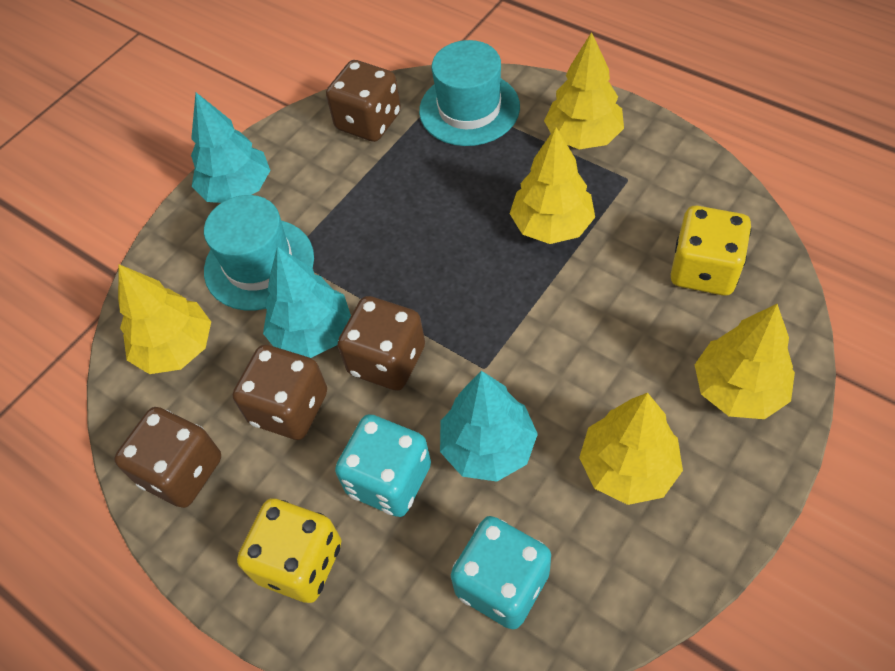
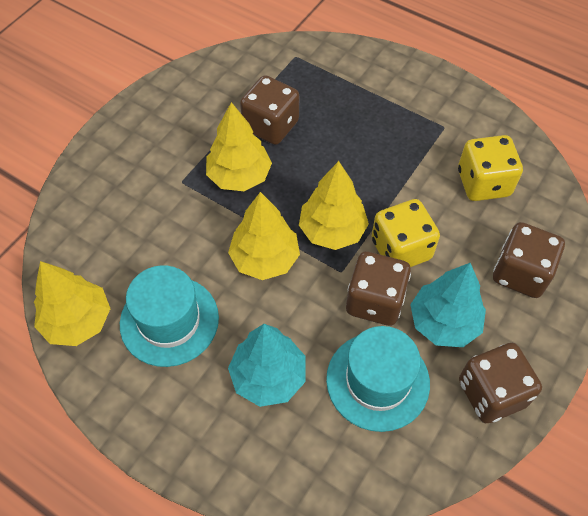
turquoise dice: [335,414,431,517] [451,516,551,629] = 2 -> none = 0
turquoise tree: [191,93,270,203] [263,246,351,358] [440,371,538,482] = 3 -> [228,324,306,407] [410,263,486,347] = 2
yellow tree: [118,264,211,374] [510,127,595,244] [544,32,624,149] [579,393,683,505] [695,304,795,419] = 5 -> [34,261,110,346] [206,102,272,191] [228,192,300,280] [299,161,369,250] = 4

